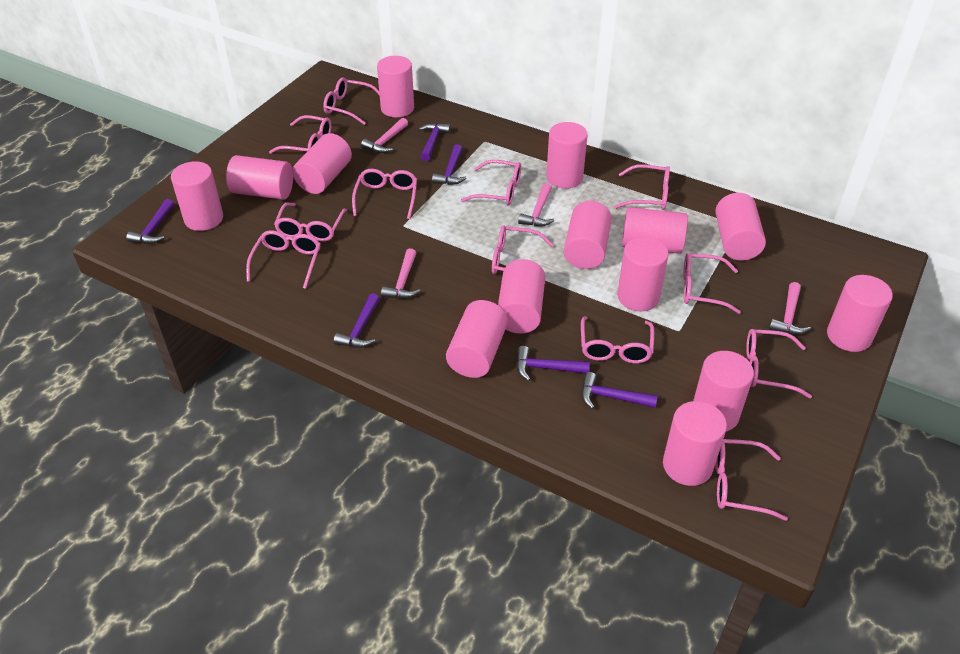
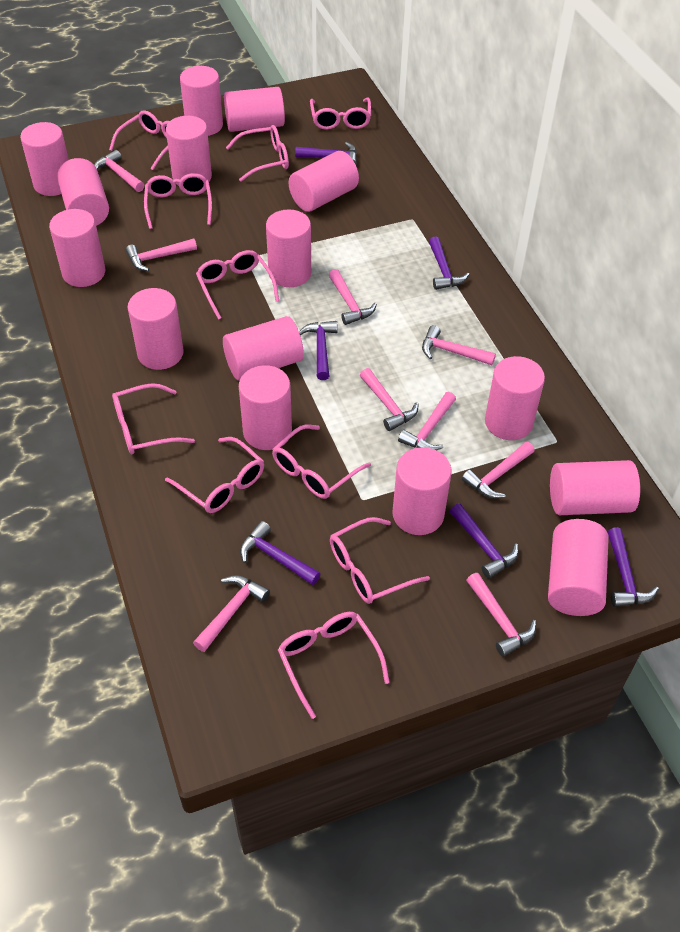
pink cylinder: [171,161,223,231] [226,155,293,200] [292,133,352,194] [377,56,414,118] [446,300,508,378] [498,259,545,334] [546,122,588,189] [564,201,612,269] [617,237,669,311] [622,207,688,254] [663,401,727,486] [693,351,754,432] [715,193,766,261] [827,275,893,352] = 14 -> [20,122,69,196] [49,209,105,287] [57,158,109,226] [128,288,184,370] [166,116,212,186] [180,66,223,136] [223,316,304,381] [224,87,285,132] [239,365,292,450] [266,209,311,287] [289,151,359,212] [392,447,451,535] [485,356,545,440] [548,519,609,616] [550,460,640,515] = 15
pink glasses: [246,230,321,289] [269,115,331,154] [274,203,347,241] [323,77,380,125] [352,169,417,219] [461,160,521,206] [492,225,554,274] [581,316,654,363] [614,164,670,210] [683,253,741,314] [715,439,788,521] [746,329,812,398] = 12 -> [109,110,170,170] [112,383,195,454] [144,173,212,229] [165,437,264,513] [196,250,279,320] [226,125,289,182] [272,424,371,499] [278,612,390,719] [310,98,371,130] [330,517,430,604] = 10
pink hammer: [361,118,408,153] [381,248,420,299] [518,183,554,226] [769,282,811,335] = 4 -> [95,150,144,192] [125,238,197,271] [193,575,270,652] [329,269,377,325] [360,368,419,431] [398,392,456,450] [422,325,496,365] [462,442,535,499] [466,573,536,657] = 9

